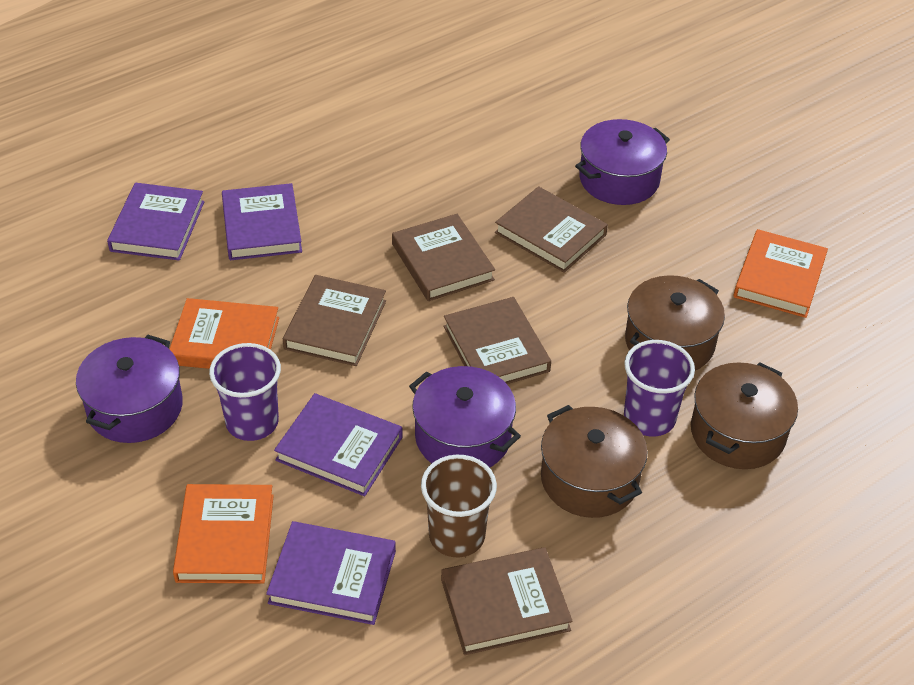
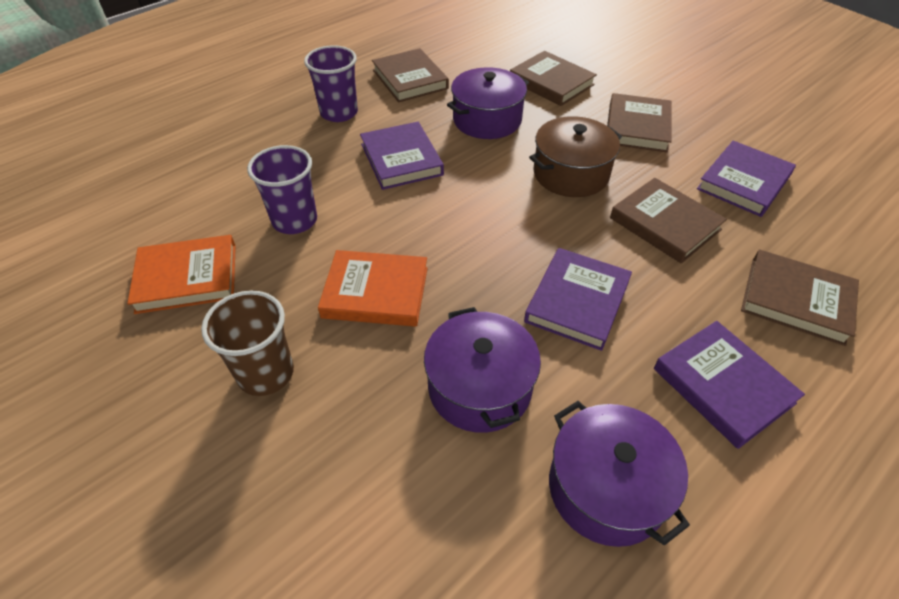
brown pot: [541,405,648,518] [625,275,725,371] [691,362,798,469] = 3 -> [529,116,622,197] = 1
orange book: [169,298,279,369] [173,484,274,583] [734,229,828,318] = 3 -> [127,235,236,314] [318,250,428,327] = 2

